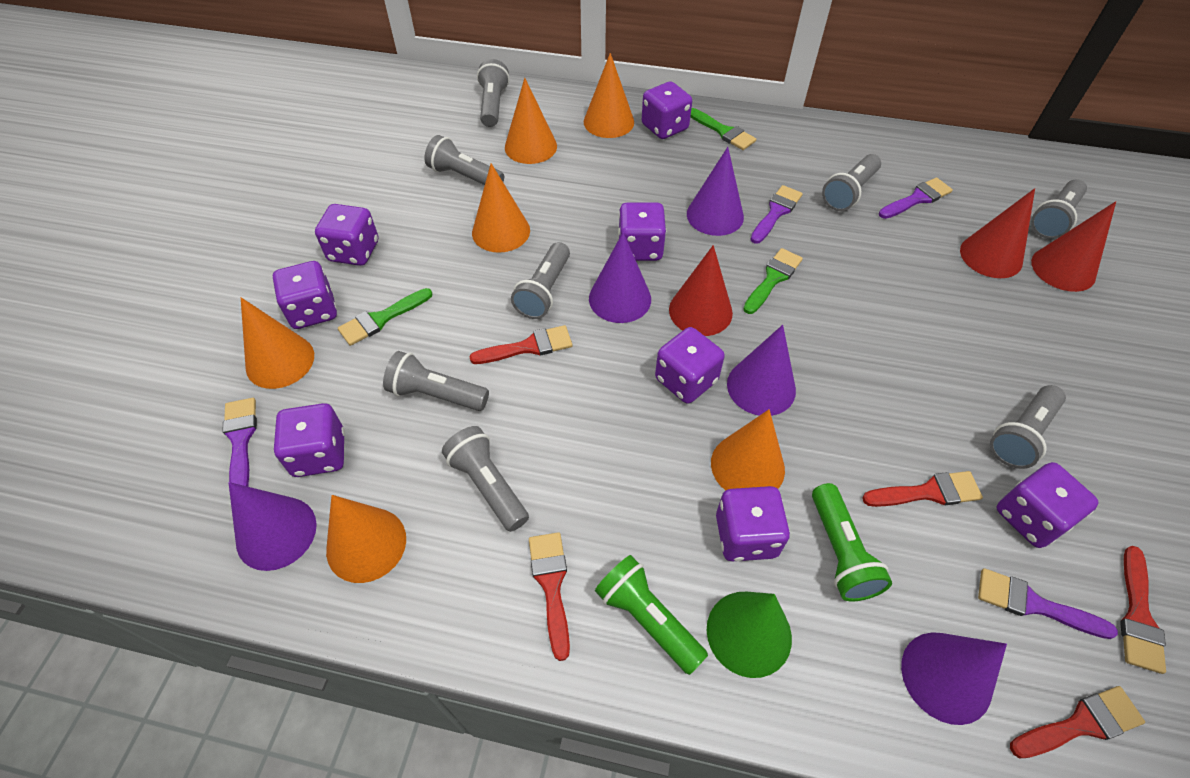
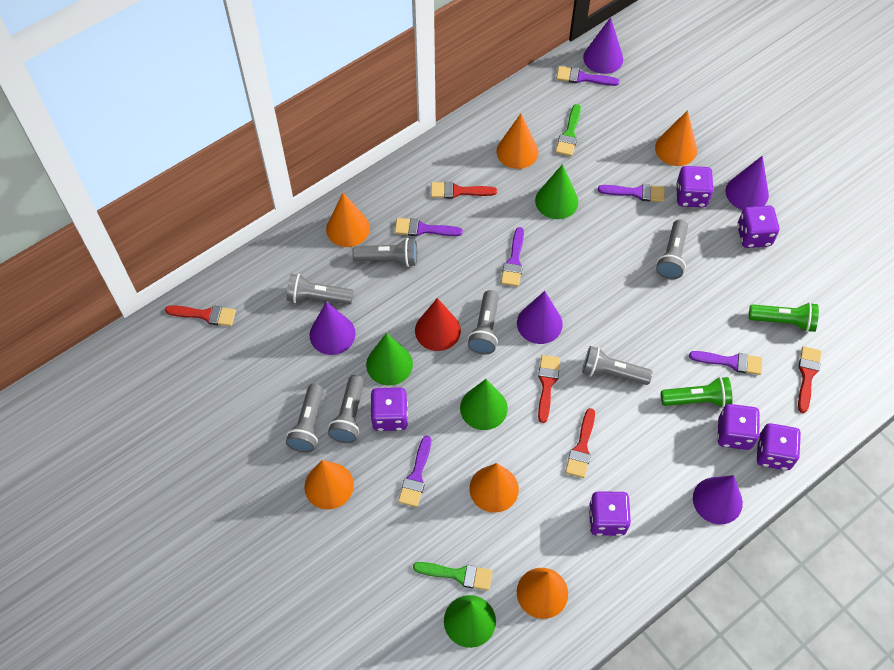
green brush: [338,288,432,346] [690,108,756,150] [743,248,803,314] = 3 -> [413,562,493,591] [555,104,581,156] = 2
green cone: [707,592,792,678] = 1 -> [366,333,413,386] [444,595,496,648] [460,379,508,430] [535,164,578,219] = 4
grey flashlight: [383,351,489,411] [424,135,504,185] [442,426,529,532] [477,59,510,127] [511,242,570,319] [822,154,881,211] [990,385,1066,469] [1031,179,1087,239] = 8 -> [286,274,353,305] [286,384,324,453] [328,375,364,443] [352,238,417,267] [468,290,499,355] [582,346,653,385] [656,220,688,279] = 7
purple brush: [222,398,257,487] [750,185,803,244] [879,177,953,219] [978,568,1118,639] = 4 -> [395,218,463,236] [398,435,431,507] [501,227,524,287] [556,66,620,86] [598,184,665,202] [689,351,762,375] = 6
purple dice: [273,261,337,329] [274,403,345,477] [315,204,378,266] [618,202,666,261] [642,81,692,139] [655,327,725,404] [716,486,790,562] [997,462,1099,548] = 8 -> [370,387,408,431] [589,491,631,536] [676,166,714,208] [717,404,760,450] [737,206,779,248] [757,423,801,470] = 6
red cone: [669,245,733,336] [960,188,1035,278] [1031,201,1116,292] = 3 -> [415,298,461,351] = 1

